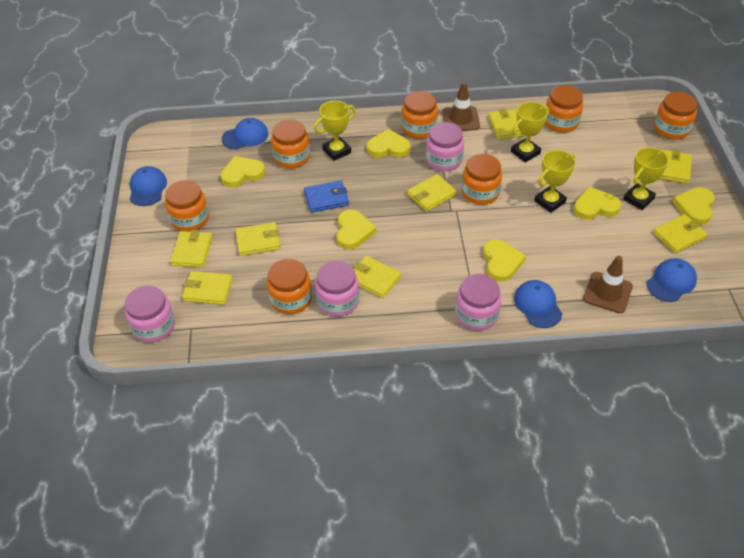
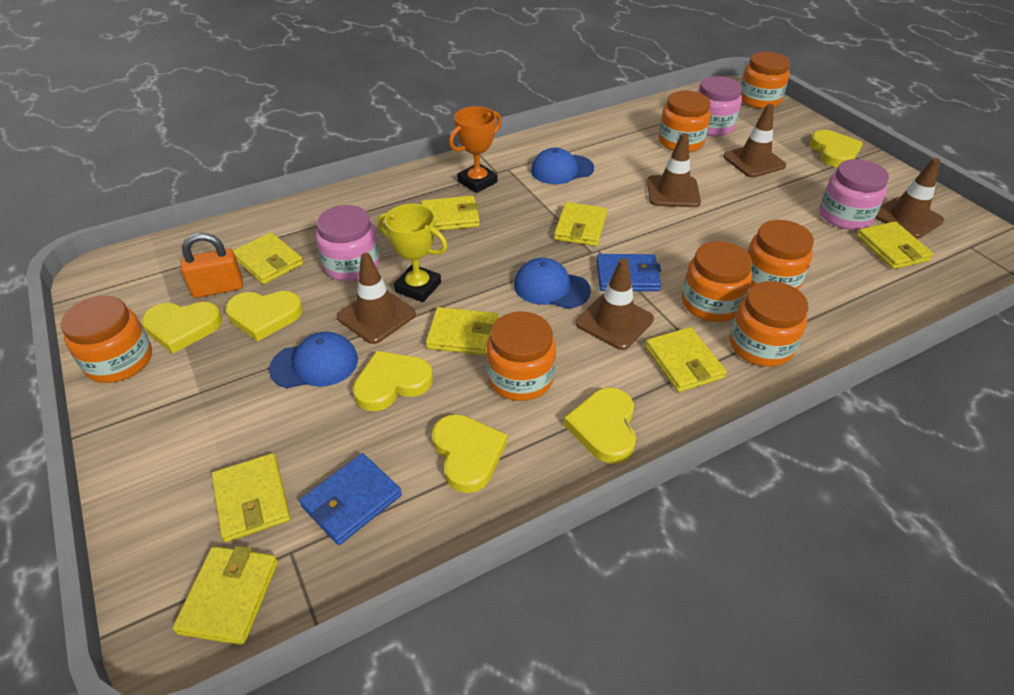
blue cap: [130,166,167,206] [222,118,268,149] [514,280,562,328] [646,258,697,302] = 4 -> [269,332,358,388] [514,258,591,309] [531,148,594,184] = 3
blue wallet: [304,180,349,213] = 1 -> [299,453,402,545] [596,254,661,291] = 2
brown traffic cone: [442,82,480,131] [583,256,633,313] = 2 -> [337,253,416,344] [576,258,654,350] [647,133,701,207] [723,104,786,178] [875,158,944,239] = 5
orange padlock: none = 0 -> [181,233,243,298] = 1
orange trophy: none = 0 -> [449,106,502,193] = 1
pink jar: [125,285,175,342] [315,261,359,317] [426,122,464,171] [455,274,501,331] = 4 -> [316,205,380,281] [697,76,742,136] [819,159,889,230] = 3
yellow trophy: [314,101,356,161] [511,102,549,162] [534,150,575,213] [623,147,669,210] = 4 -> [378,204,448,302] = 1

